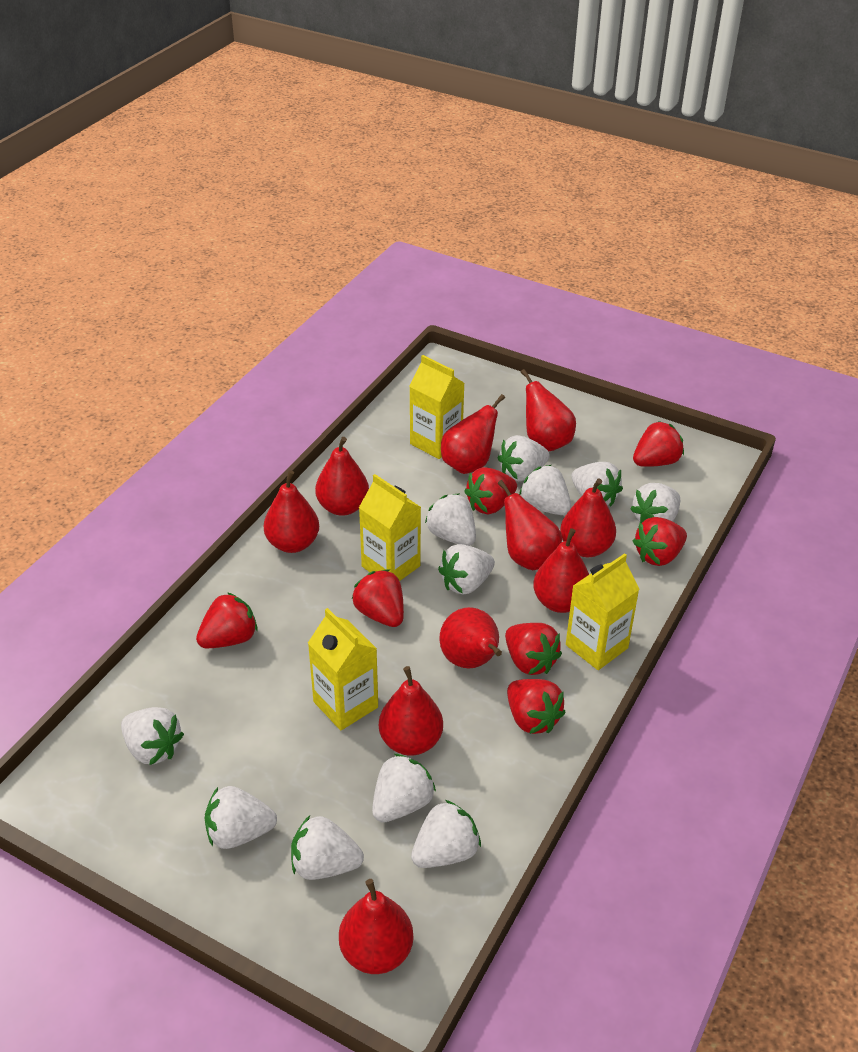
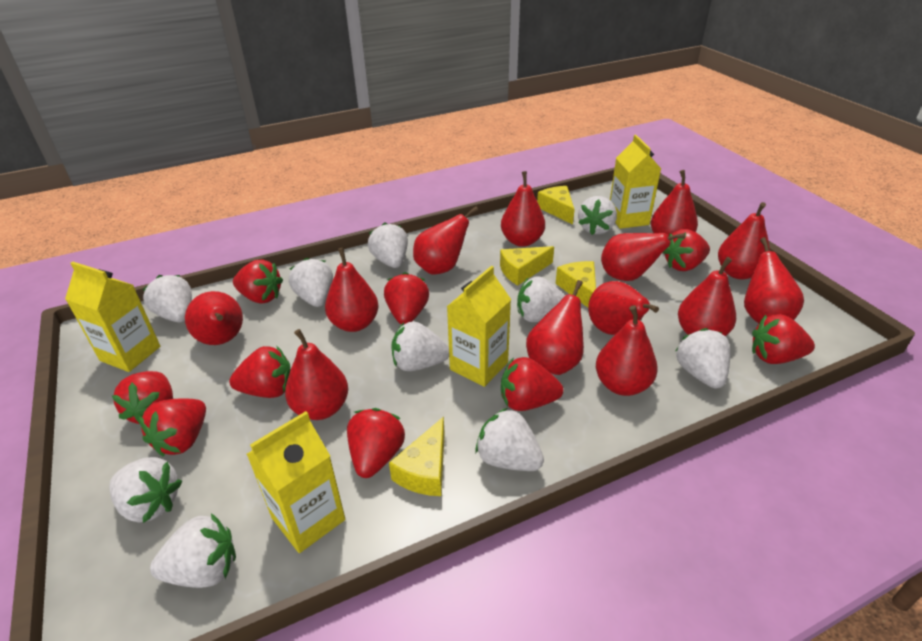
red pear: [264,470,319,553] [315,437,369,516] [339,879,414,974] [379,666,443,756] [439,607,502,668] [441,394,505,474] [498,480,562,570] [521,369,576,451] [533,528,589,613] [560,479,616,557] = 10 -> [185,291,243,345] [285,329,348,420] [325,248,379,332] [413,206,478,275] [501,171,545,247] [526,280,584,375] [588,281,659,335] [596,305,658,396] [601,233,685,281] [651,170,698,236] [678,257,736,336] [718,202,770,279] [744,237,804,323] = 13
red strawberry: [196,592,258,648] [352,569,404,627] [464,467,517,514] [505,623,562,675] [507,679,566,734] [633,421,684,467] [633,517,687,566] = 7 -> [112,371,173,424] [139,398,206,457] [229,346,291,398] [233,259,283,303] [347,408,405,478] [384,272,429,324] [501,357,563,411] [663,229,710,271] [752,314,815,364] = 9
white strawberry: [121,707,184,765] [204,786,277,849] [291,815,364,880] [372,754,436,823] [411,800,481,868] [425,493,476,546] [438,544,495,595] [498,435,550,481] [519,465,571,515] [572,462,623,506] [630,483,680,523] = 11 -> [109,457,182,523] [142,275,192,322] [150,513,236,588] [289,258,333,307] [368,223,408,268] [391,321,449,371] [475,408,544,471] [517,276,565,322] [578,196,617,235] [676,328,730,389] = 10
yellow cheese: none = 0 -> [389,417,445,496] [500,246,554,286] [537,186,575,225] [555,261,596,308] = 4

